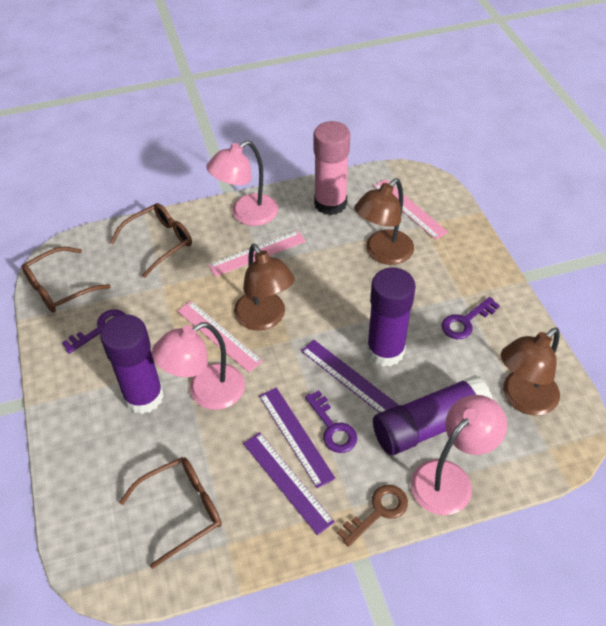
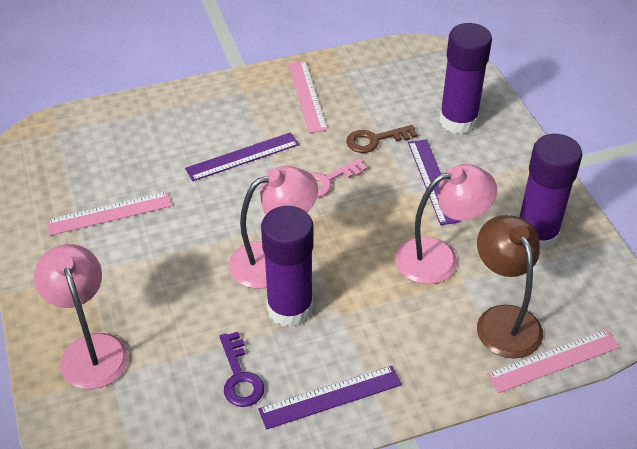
brown glasses: [22,247,111,312] [110,203,192,278] [119,457,222,569] = 3 -> none = 0
brown lamp: [234,243,295,331] [354,179,414,265] [501,327,560,416] = 3 -> [477,215,543,359] = 1
pink glue stick: [313,121,350,215] = 1 -> none = 0
pink key: none = 0 -> [310,158,367,198] = 1
purple key: [62,309,125,354] [305,390,357,453] [442,297,500,339] = 3 -> [219,332,264,407] = 1

